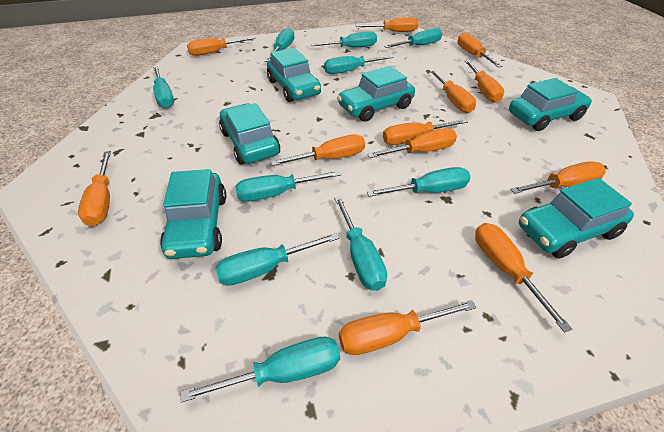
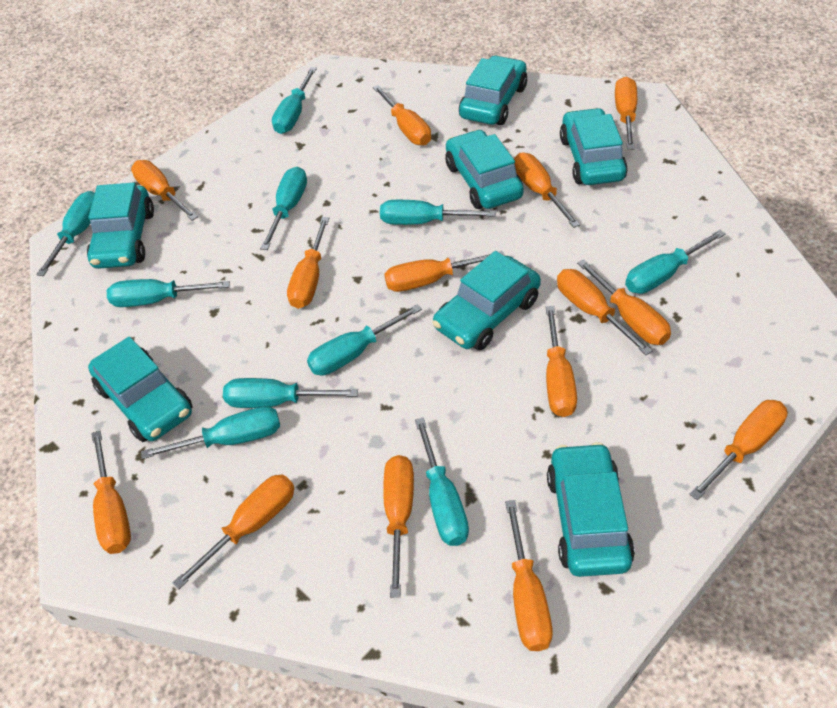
orange screwdriver: [78,151,111,226] [187,37,256,56] [270,134,365,166] [339,300,476,355] [355,17,419,32] [367,128,457,158] [383,119,468,145] [429,69,476,113] [458,32,503,68] [465,60,504,103] [475,223,572,333] [510,161,606,194] = 12 -> [91,431,131,554] [131,160,198,221] [172,475,294,589] [287,217,329,309] [373,85,431,146] [383,455,414,597] [384,251,505,292] [505,500,553,651] [514,153,580,228] [546,306,577,417] [557,269,653,355] [577,259,671,345] [615,77,637,149] [689,400,788,500] = 14
turquoise car: [160,169,226,259] [219,103,280,164] [267,48,321,102] [337,66,415,122] [509,78,592,131] [519,178,634,258] = 6 -> [87,183,154,269] [88,337,193,442] [432,251,541,350] [445,129,524,209] [459,55,527,125] [547,442,635,577] [560,108,628,185] = 7

